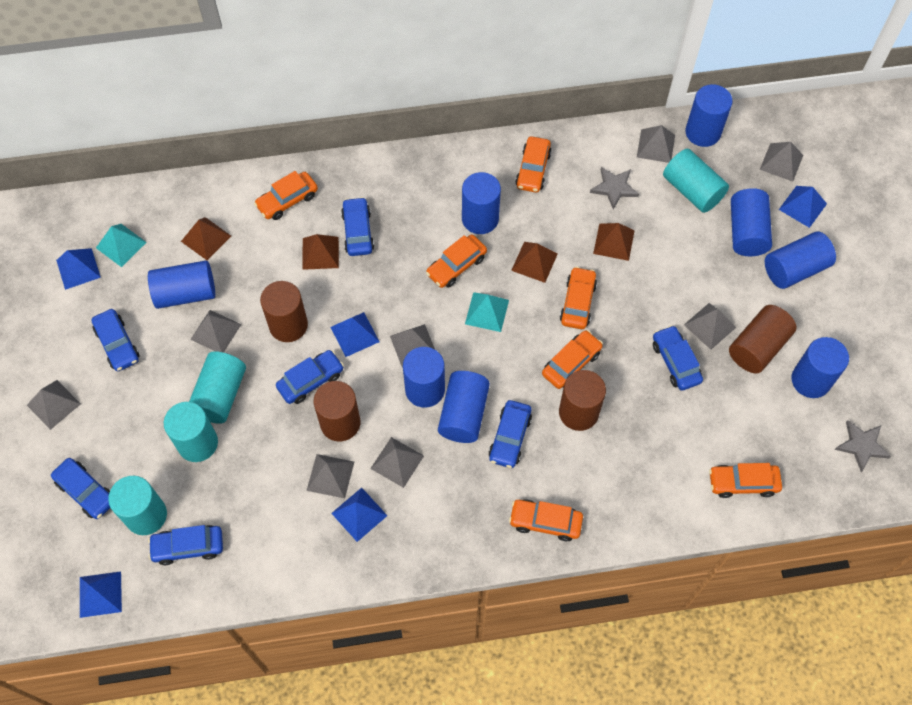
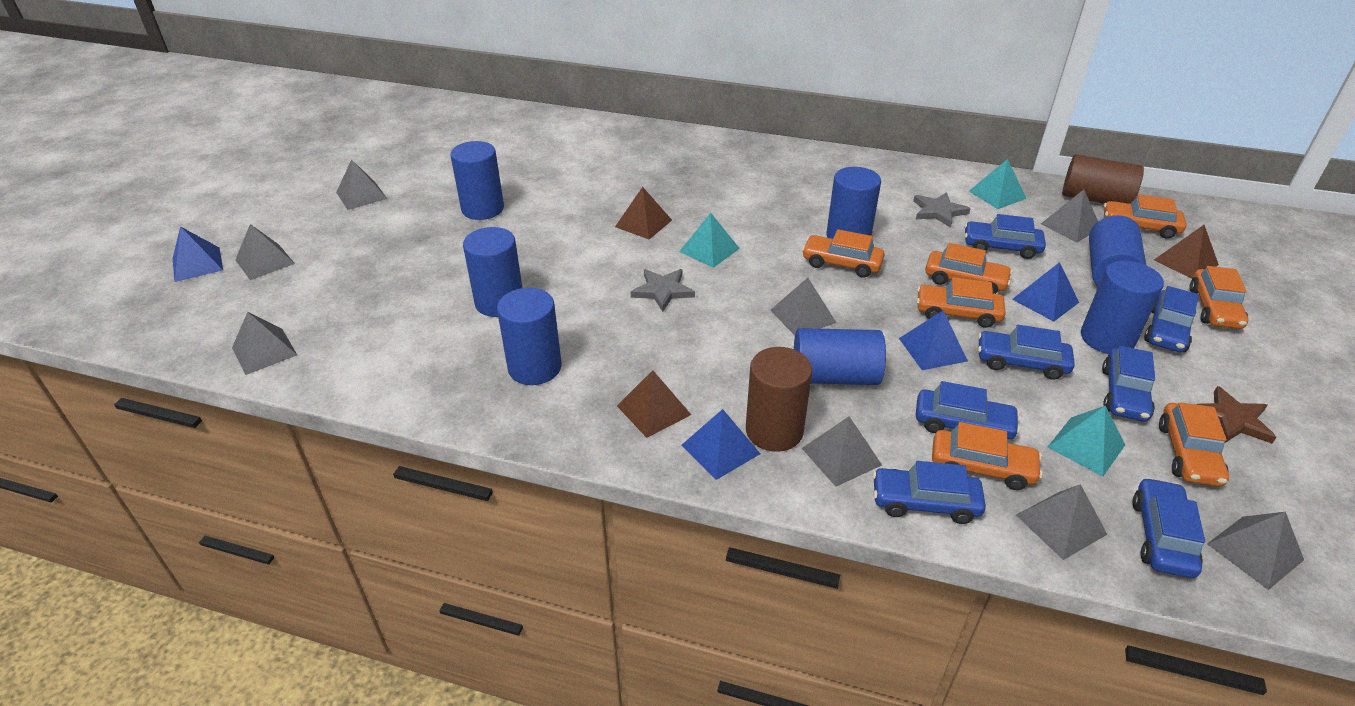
blue cylinder: [148,261,215,309] [403,347,445,408] [438,371,490,443] [462,172,501,234] [685,84,732,147] [731,188,772,256] [765,231,836,289] [792,337,849,398] = 8 -> [451,141,504,220] [463,227,522,317] [497,288,562,385] [794,328,886,385] [826,167,881,239] [1081,261,1164,354] [1089,215,1146,286] = 7
blue pyramid: [56,248,101,290] [80,571,122,618] [330,312,380,357] [331,488,388,542] [779,186,827,228] = 5 -> [173,226,223,282] [682,409,760,480] [899,310,968,370] [1012,262,1079,322] = 4
brown cylinder: [260,281,308,342] [314,381,360,441] [559,370,606,431] [729,305,796,374] = 4 -> [746,347,812,452] [1062,154,1144,204] = 2
brown pyramid: [181,217,231,260] [302,234,339,270] [511,242,558,283] [593,223,635,261] = 4 -> [615,187,672,239] [617,370,691,438] [1154,225,1219,279] = 3
brown star: none = 0 -> [1196,386,1277,443] = 1
turquoise cylinder: [108,476,167,535] [164,402,218,462] [189,351,246,424] [663,149,729,213] = 4 -> none = 0
turquoise pyramid: [96,224,147,267] [465,292,509,332] = 2 -> [679,213,740,268] [969,159,1027,209] [1047,406,1125,477] = 3

